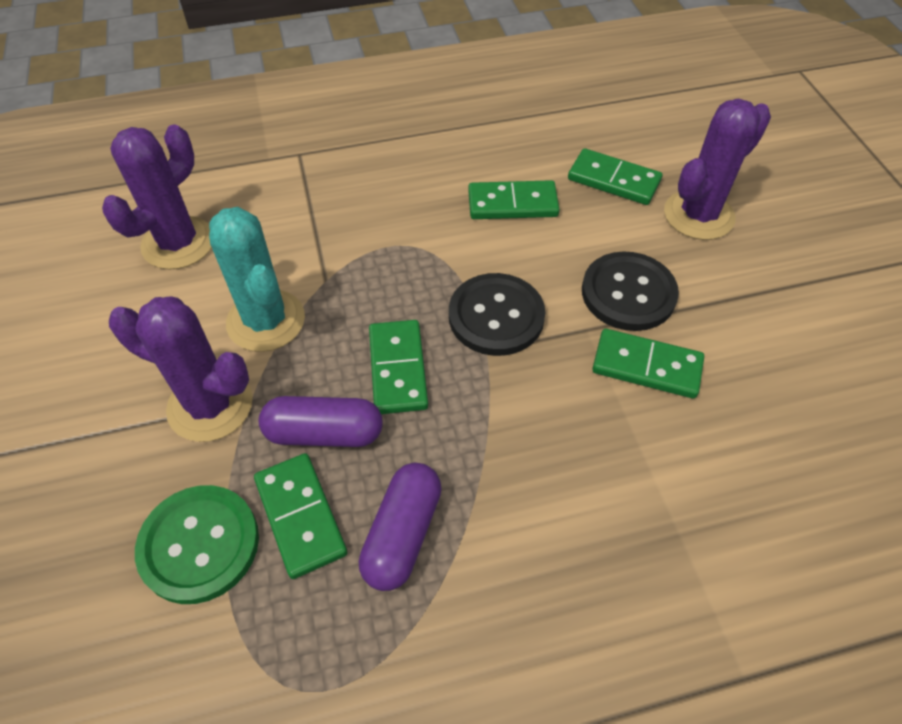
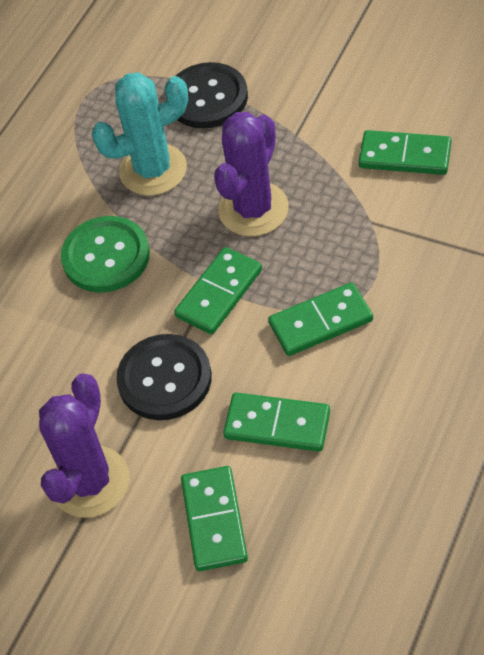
purple cactus: [102,125,212,269] [109,297,253,442] [664,99,771,240] = 3 -> [39,373,130,518] [214,112,289,236] = 2
purple capsule: [259,396,383,447] [359,463,442,591] = 2 -> none = 0

